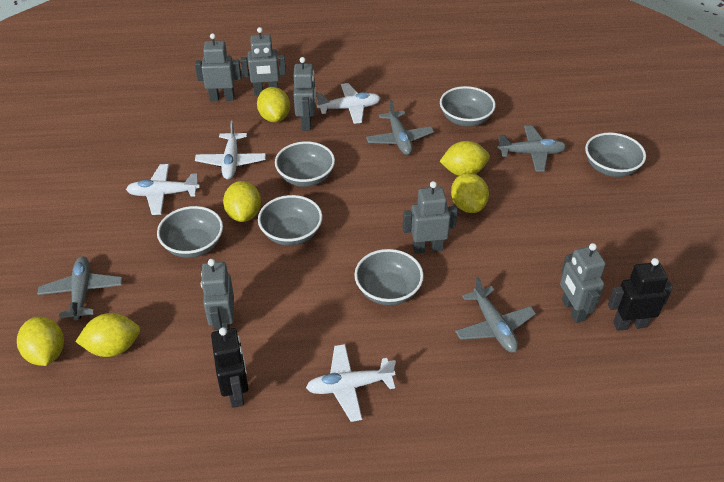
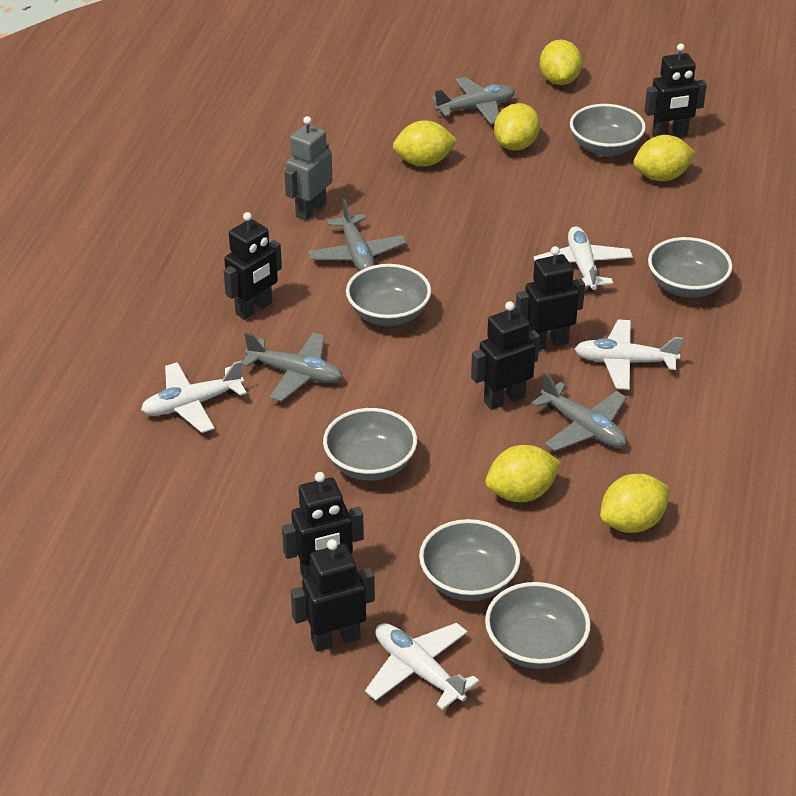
black robot: [211,327,249,408] [608,258,673,331] = 2 -> [223,212,282,320] [282,472,364,578] [291,539,375,652] [471,301,540,410] [516,246,585,350] [645,44,707,137] = 6
grey robot: [195,33,242,101] [201,259,234,331] [241,27,286,95] [293,57,316,131] [403,181,458,254] [560,243,606,323] = 6 -> [285,116,333,221] = 1

